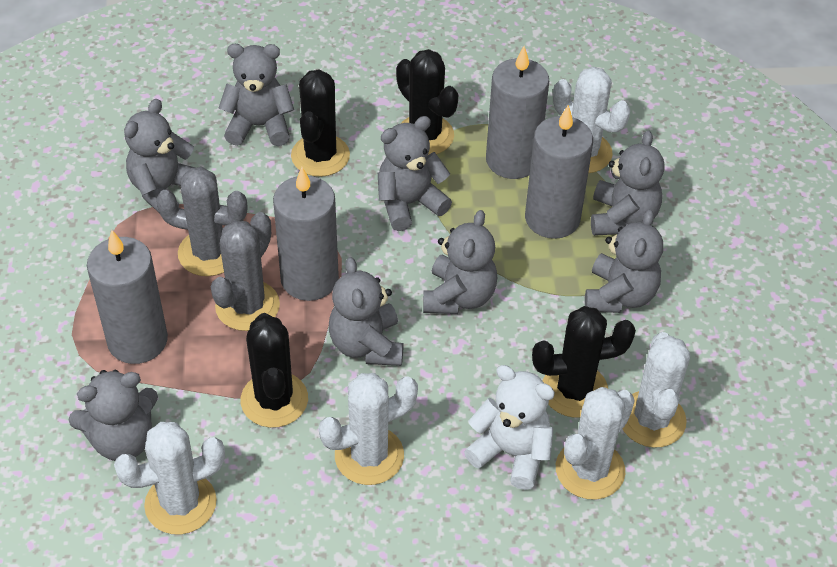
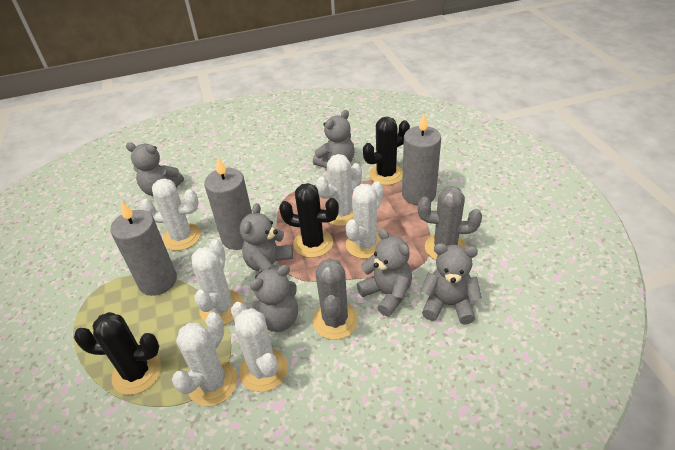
black cactus: [240,313,308,428] [291,69,350,177] [396,49,459,155] [532,306,636,418] = 4 -> [74,312,161,395] [279,183,339,258] [363,117,410,185] = 3
grey candle: [87,230,168,364] [273,167,339,301] [486,46,549,179] [525,105,593,239] = 4 -> [110,201,177,296] [204,156,252,250] [402,113,441,205] = 3
grey teddy bear: [68,370,158,461] [124,99,196,212] [218,44,294,146] [329,257,404,366] [378,116,452,231] [423,210,497,314] [585,209,663,313] [591,130,664,236] = 8 -> [126,142,184,196] [240,203,293,272] [245,265,298,332] [313,110,354,168] [357,228,412,317] [420,243,482,325] = 6
white cactus: [114,422,225,534] [319,373,418,485] [553,67,630,173] [556,387,635,500] [623,332,690,448] = 5 -> [140,178,201,251] [172,312,238,406] [191,240,244,324] [231,302,288,392] [316,154,362,226] [346,181,383,259] = 6
white teddy bear: [464,365,555,490] = 1 -> none = 0

